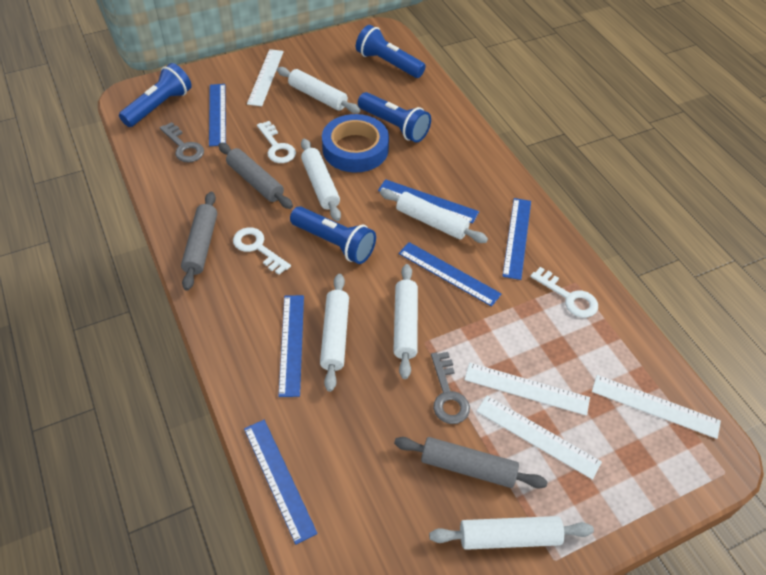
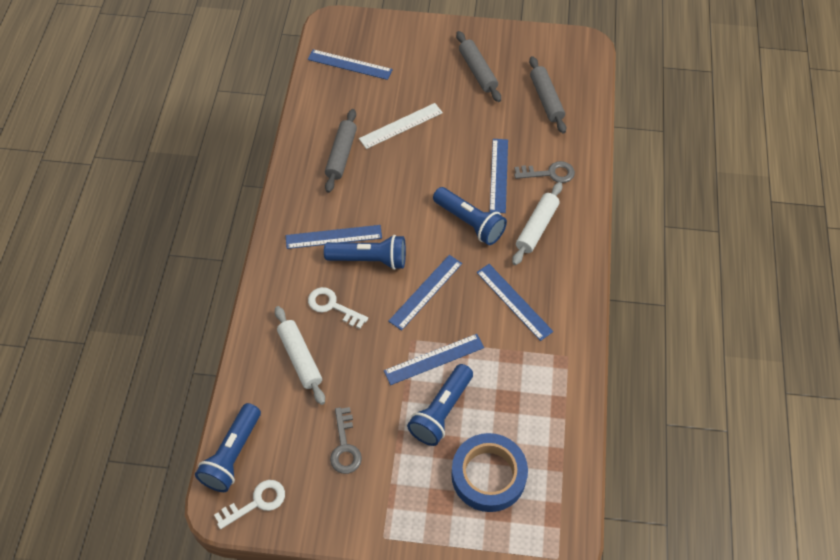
white key: [233,227,291,275] [257,121,296,163] [530,267,598,318] = 3 -> [214,480,285,529] [308,287,368,329] = 2
white rolling pin: [277,67,360,113] [301,139,341,221] [320,274,349,392] [380,189,488,243] [393,264,418,379] [429,516,594,550] = 6 -> [275,306,325,405] [512,182,562,265] = 2
white ruler: [247,49,284,106] [464,363,590,416] [476,396,602,480] [592,375,721,439] = 4 -> [359,103,443,149] = 1

